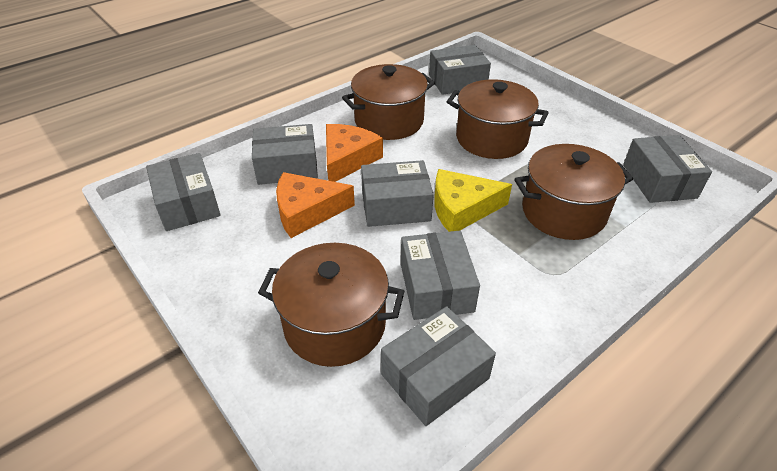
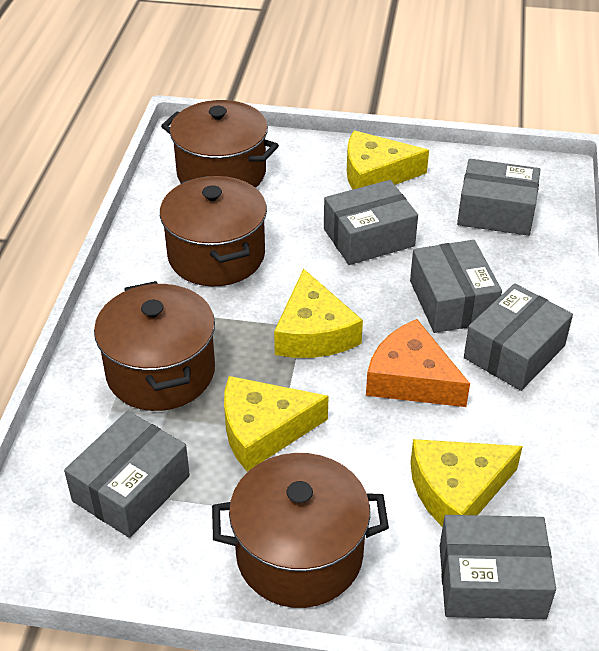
grey box: [146,153,221,231] [252,124,318,185] [361,160,434,227] [381,306,496,426] [401,231,480,320] [429,45,491,95] [623,135,712,203] = 7 -> [64,411,190,538] [324,180,418,265] [410,240,502,333] [440,515,556,619] [457,159,540,236] [464,283,573,391] = 6
orange cheese: [276,172,355,238] [326,124,383,182] = 2 -> [366,319,470,407] = 1
yellow cheese: [434,169,512,232] = 1 -> [224,376,329,472] [274,269,363,358] [347,130,429,190] [410,439,523,527] = 4

